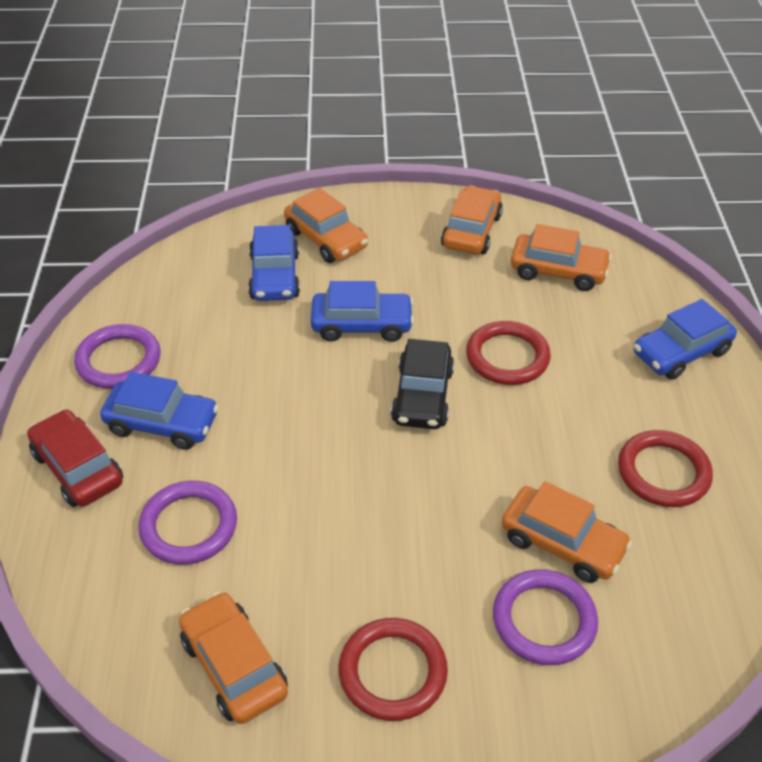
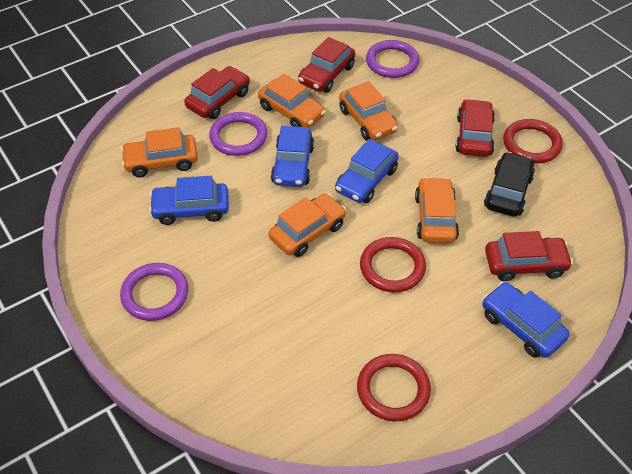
red car: [27,409,123,507] = 1 -> [184,66,250,119] [298,37,355,93] [455,99,495,157] [485,231,573,281] = 4

